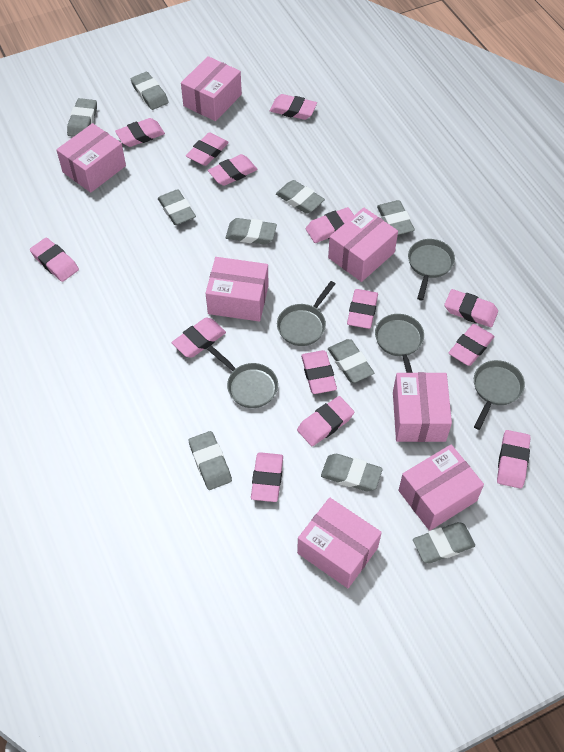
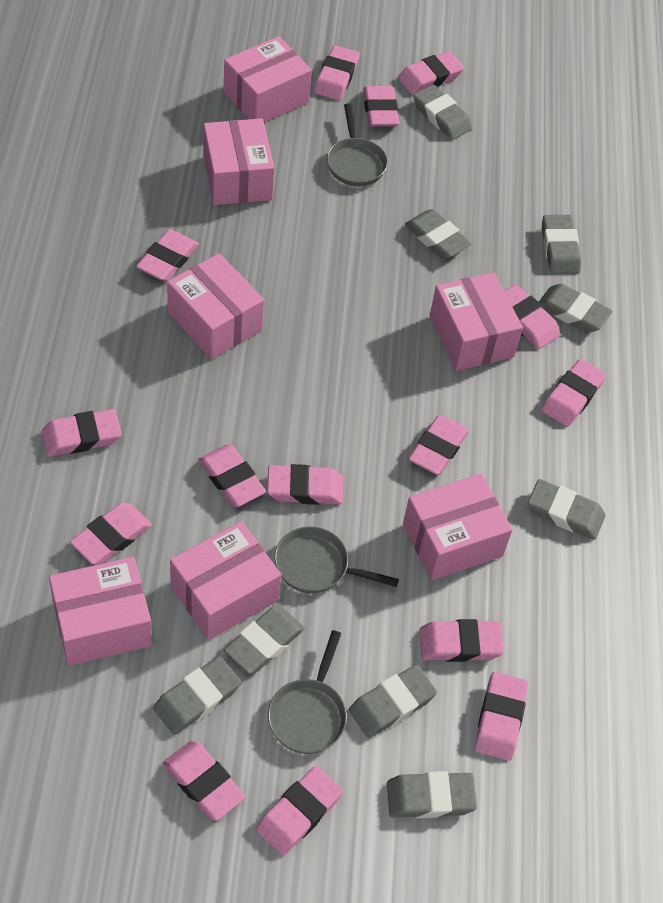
grey eraser: [67,98,97,137] [131,72,169,110] [158,189,196,225] [189,431,232,490] [226,218,277,245] [276,180,325,214] [321,454,383,491] [328,339,374,383] [377,200,415,235] [413,522,475,563] = 10 -> [153,656,241,735] [224,606,305,674] [349,665,437,738] [387,771,477,818] [405,209,471,259] [413,85,472,140] [528,479,605,540] [539,284,612,332] [542,215,581,274] = 9
grey pan: [207,346,278,408] [277,281,335,346] [375,314,424,373] [408,239,455,300] [474,360,525,430] = 5 -> [268,630,347,754] [274,526,399,593] [327,104,388,186] = 3
pink eraser: [30,238,79,282] [115,118,165,147] [172,318,226,358] [186,132,229,166] [208,154,258,186] [251,452,283,502] [270,94,317,120] [297,396,354,446] [301,350,337,394] [306,207,354,243] [347,289,378,329] [444,289,498,327] [449,324,495,366] [497,430,531,489] = 14 -> [42,409,122,456] [70,503,152,564] [136,229,199,281] [163,741,245,821] [198,445,266,507] [256,766,343,856] [267,464,343,505] [314,45,360,100] [363,86,399,127] [398,51,464,94] [409,415,469,475] [419,619,504,662] [475,672,528,761] [504,284,560,349] [542,359,606,427] = 15

